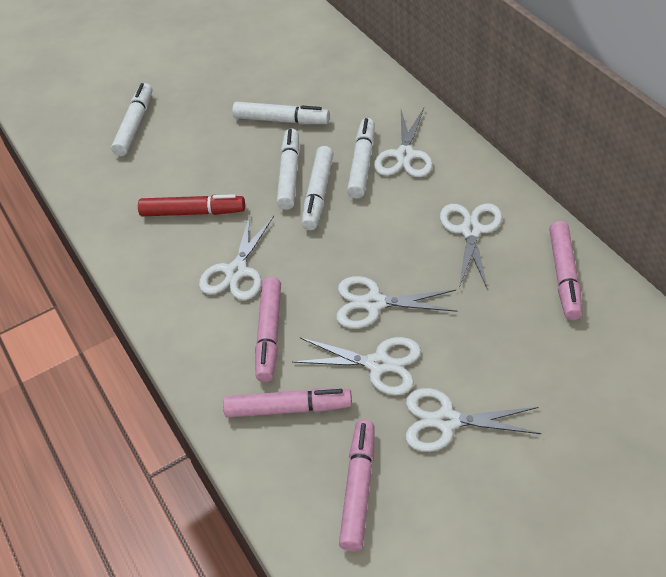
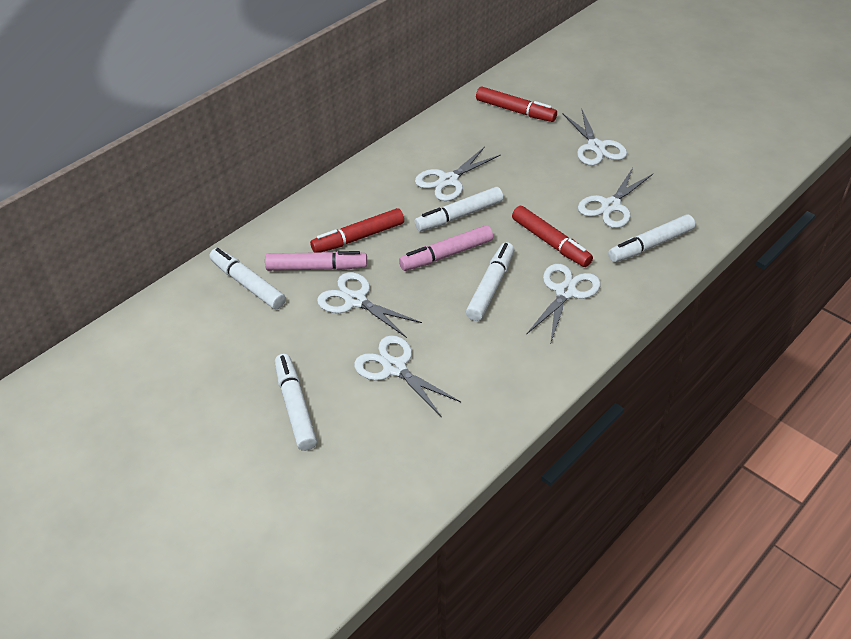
pink marker: [223,388,352,418] [255,277,281,382] [339,420,375,551] [549,221,583,320] = 4 -> [265,251,367,271] [399,225,493,271] = 2
red marker: [138,194,245,216] = 1 -> [310,208,404,252] [476,86,557,122] [512,206,593,267] = 3

